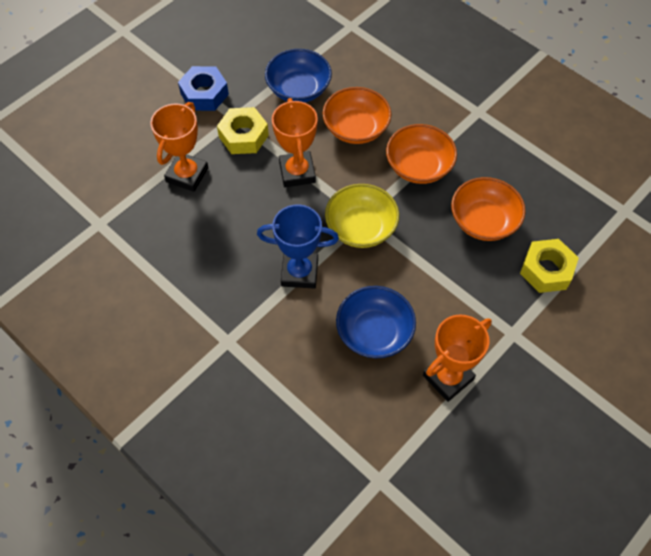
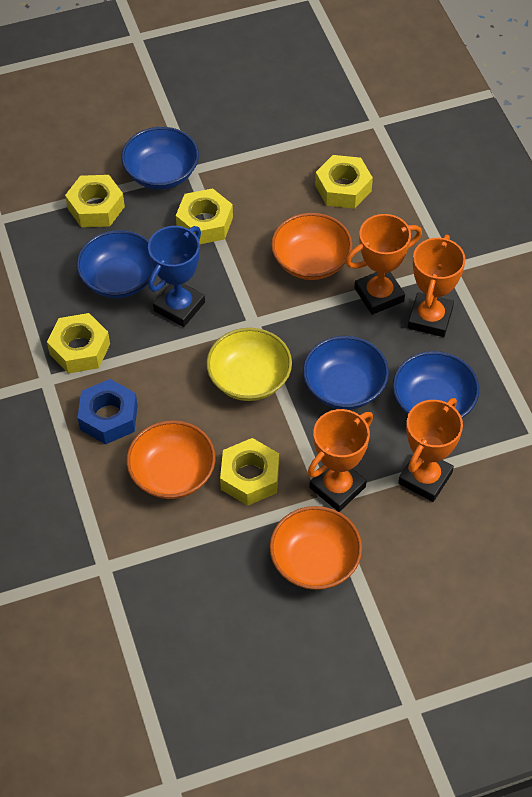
blue bowl: [265,49,332,103] [336,286,416,358] = 2 -> [76,230,154,298] [121,127,199,190] [303,336,389,410] [393,351,479,418] = 4
orange trophy: [150,102,208,192] [272,98,318,187] [423,314,492,402] = 3 -> [308,409,373,512] [345,214,422,315] [398,398,463,502] [408,235,466,337] = 4
yellow nut: [217,107,269,154] [520,239,579,293] = 2 -> [47,313,110,373] [65,175,125,227] [176,188,233,244] [220,438,279,506] [315,155,373,209] = 5

